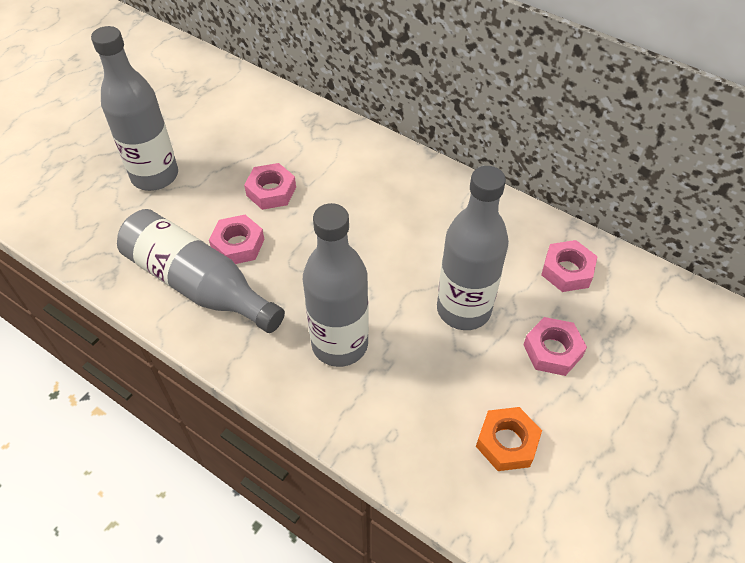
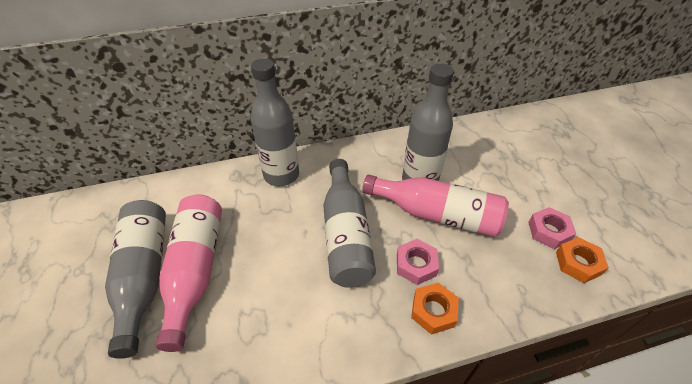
orange nut: [476,407,542,471] = 1 -> [411,283,459,335] [556,237,609,283] = 2
pink bottle: none = 0 -> [156,194,222,352] [363,175,509,237] = 2
pink nut: [209,215,265,264] [244,163,296,210] [523,317,587,376] [541,240,598,292] = 4 -> [397,239,439,285] [529,207,576,249] = 2

